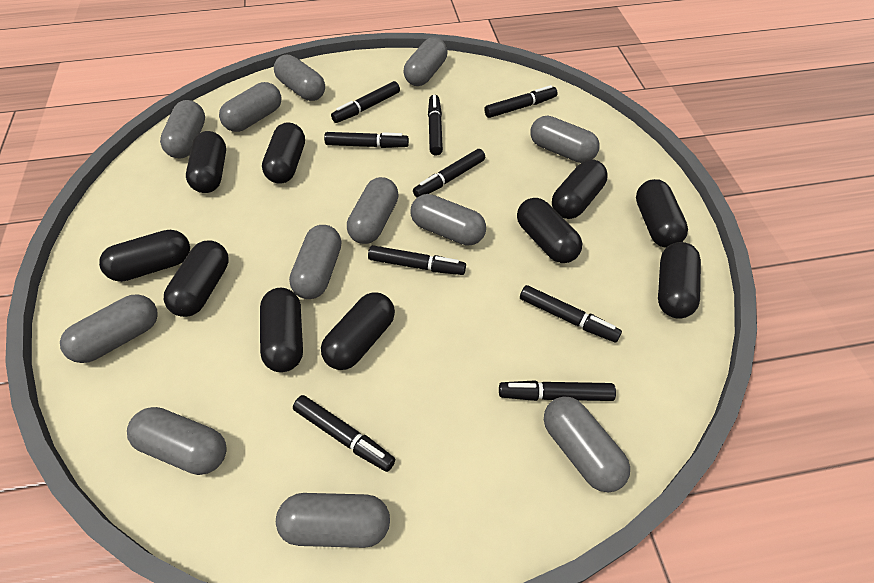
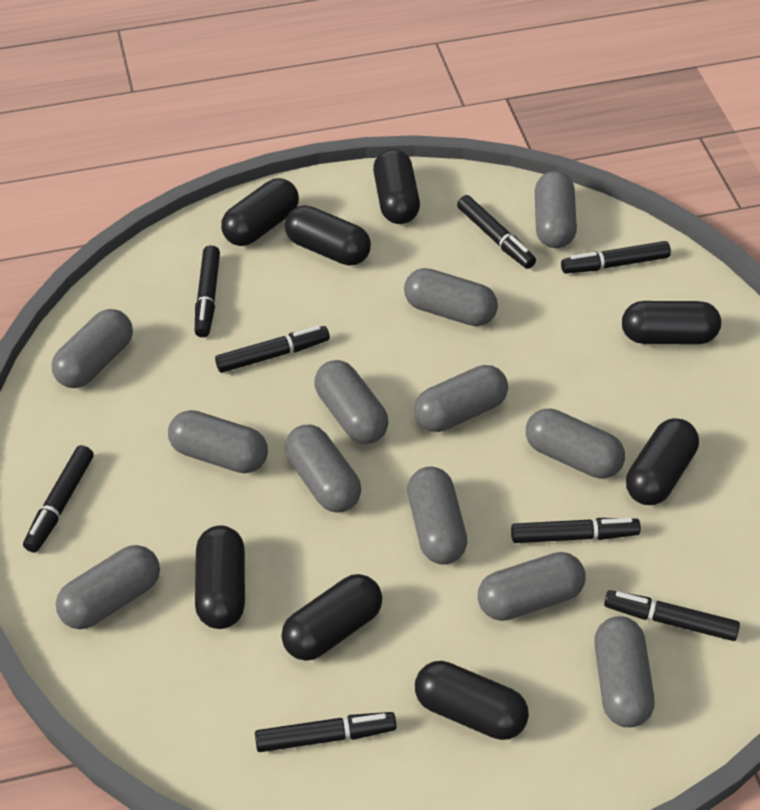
black capsule: [99,230,190,282] [164,240,229,317] [186,131,226,193] [260,288,303,372] [262,122,305,184] [321,292,395,370] [517,198,582,263] [552,160,608,219] [636,179,688,248] [658,242,701,319] = 10 -> [195,525,245,629] [221,178,299,246] [281,574,382,661] [285,205,371,266] [373,149,420,224] [415,661,529,740] [622,301,721,344] [626,418,699,505] = 8
black marker: [293,395,395,472] [324,132,409,148] [331,81,400,123] [368,245,466,275] [413,149,485,198] [428,95,443,156] [484,85,558,118] [499,380,616,401] [520,285,622,342] = 9 -> [23,445,94,553] [195,245,220,337] [215,326,330,373] [255,712,397,752] [457,195,536,269] [511,518,641,543] [561,241,671,274] [604,590,740,641] = 8

